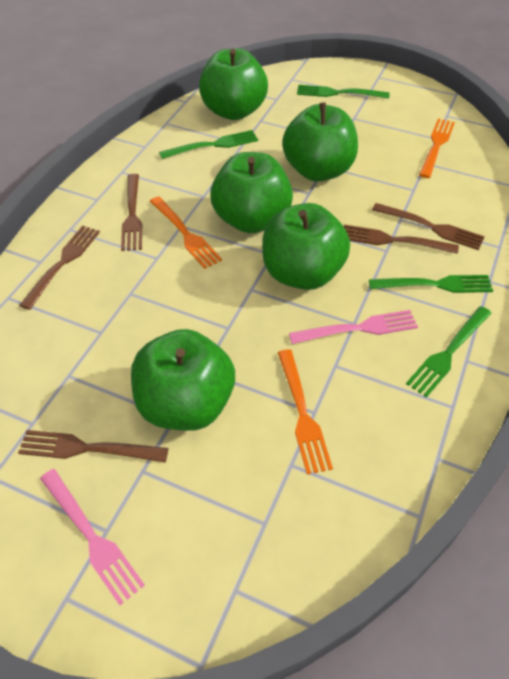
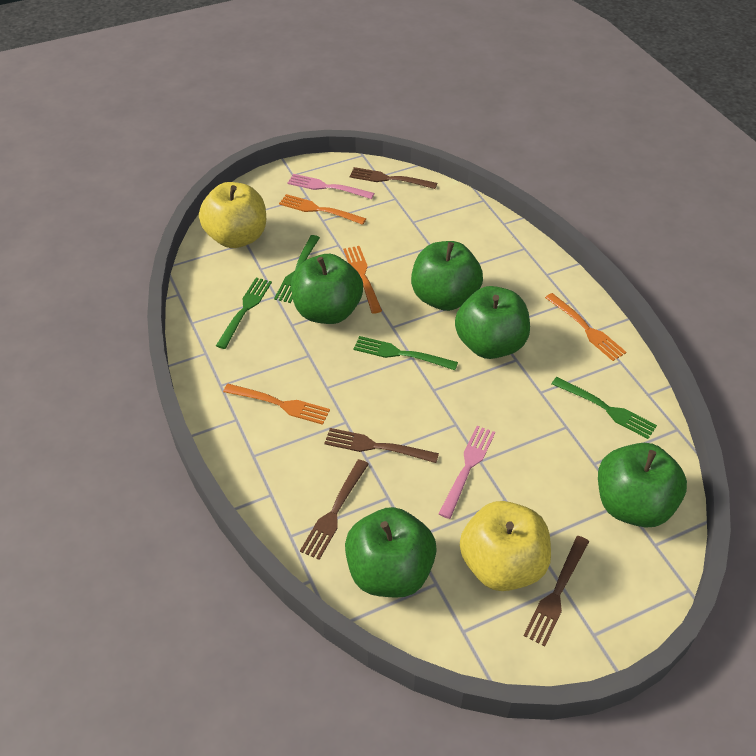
brown fork: [18,430,168,463] [19,226,100,310] [121,174,142,251] [344,225,459,254] [372,203,485,250] = 5 -> [300,459,369,560] [324,428,439,463] [350,167,437,189] [523,536,589,646] = 4
orange fork: [150,196,222,269] [278,349,333,475] [419,119,455,178] = 3 -> [223,384,330,425] [279,194,366,225] [343,246,382,314] [545,293,626,361] = 4
yellow apple: none = 0 -> [199,182,266,248] [460,501,551,591] = 2

